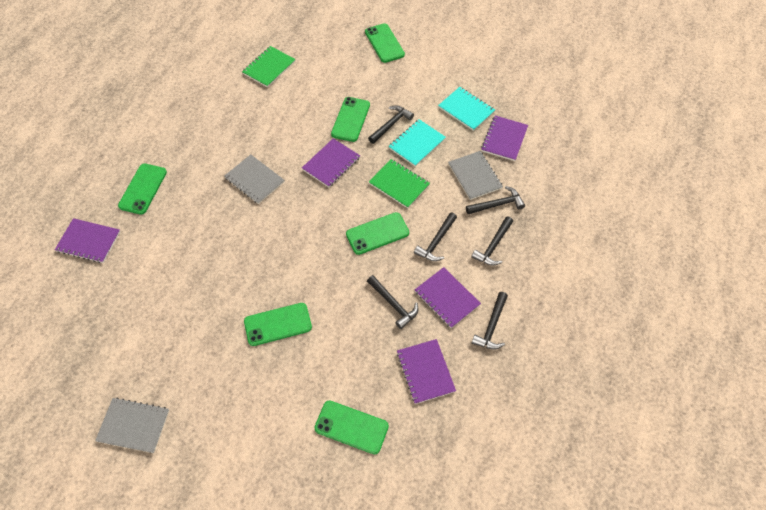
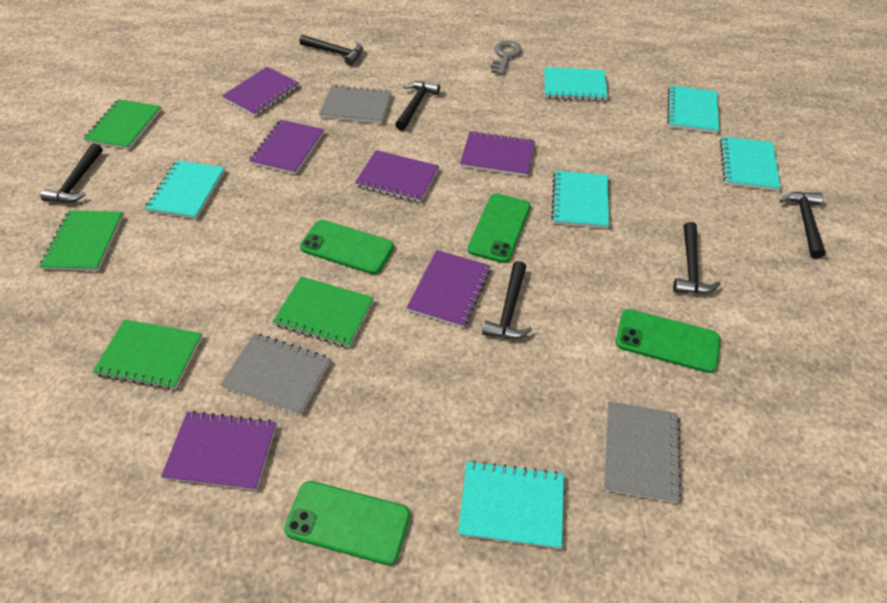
green notebook: [242,46,296,88] [369,159,430,208] = 2 -> [39,210,124,271] [83,99,161,150] [92,319,203,390] [273,276,374,347] = 4
green phone: [118,164,167,215] [244,303,312,346] [314,401,389,454] [331,97,370,142] [346,212,409,255] [365,23,405,63] = 6 -> [284,481,410,565] [300,220,394,274] [468,194,531,263] [616,309,720,373] = 4
grey key: none = 0 -> [491,41,522,75] = 1
purple notebook: [55,218,120,263] [302,138,360,187] [397,339,456,404] [415,267,481,328] [481,116,528,161] = 5 -> [161,411,277,490] [222,67,299,116] [249,120,324,175] [355,150,439,203] [407,250,491,328] [460,131,535,177] = 6
turquoise notebook: [388,119,446,166] [438,87,495,131] = 2 -> [145,160,225,219] [458,461,564,549] [544,67,608,101] [551,171,609,229] [667,85,719,133] [720,136,781,191] = 6

